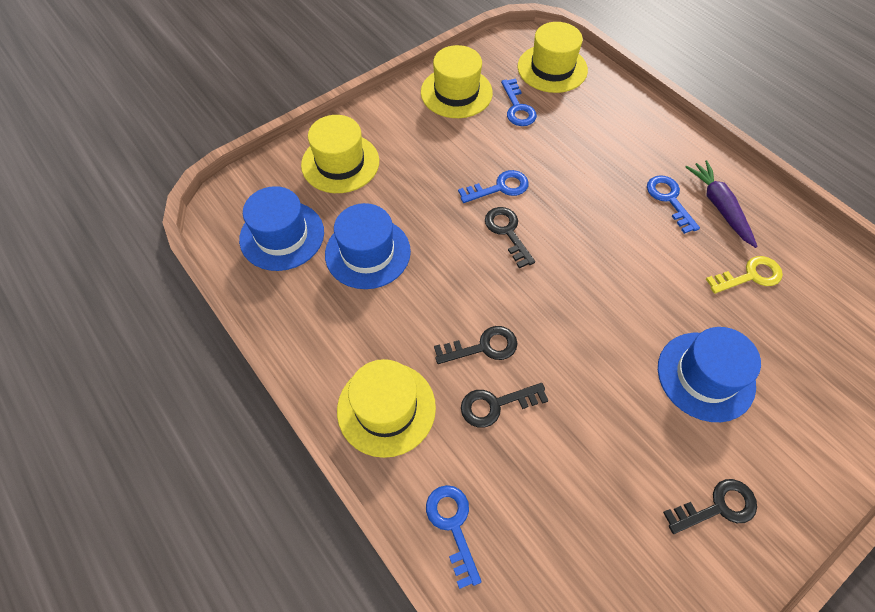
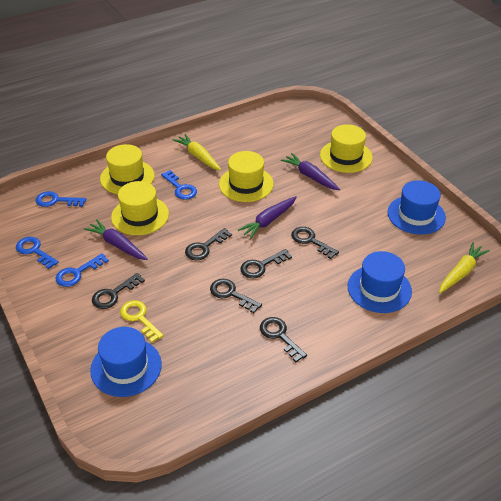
black key: [434,326,518,364] [461,383,549,428] [485,207,535,268] [663,479,757,534] = 4 -> [92,273,145,309] [185,228,232,261] [210,279,262,313] [240,249,292,278] [260,317,307,362] [291,227,339,259] = 6
purple carrot: [685,160,758,248] = 1 -> [84,219,148,260] [238,196,297,239] [281,153,340,190] = 3
yellow carrot: none = 0 -> [173,134,221,171] [439,242,490,293] = 2

